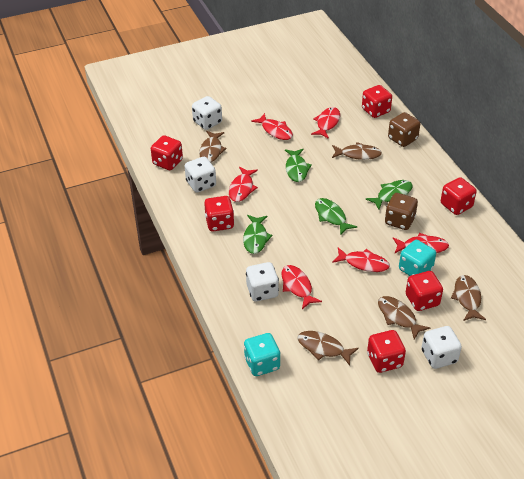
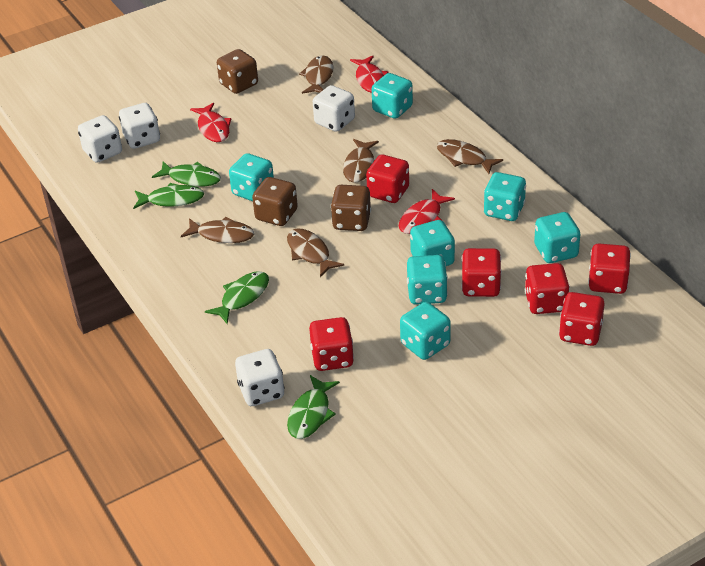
brown dice: [385,193,418,230] [388,112,420,147] = 2 -> [217,49,258,94] [252,177,298,226] [331,185,371,231] = 3
red fish: [229,167,258,202] [251,113,293,140] [282,265,322,309] [311,107,340,139] [332,247,390,272] [393,233,449,253] = 6 -> [190,103,231,142] [350,56,389,93] [399,189,455,234] = 3
turquoise dice: [244,333,280,376] [399,240,436,276] = 2 -> [229,153,274,201] [371,73,413,119] [400,302,451,360] [407,255,448,305] [410,220,455,266] [484,172,526,221] [534,212,580,263] = 7

